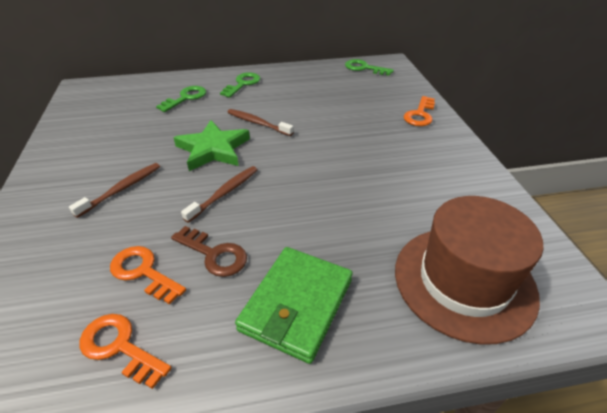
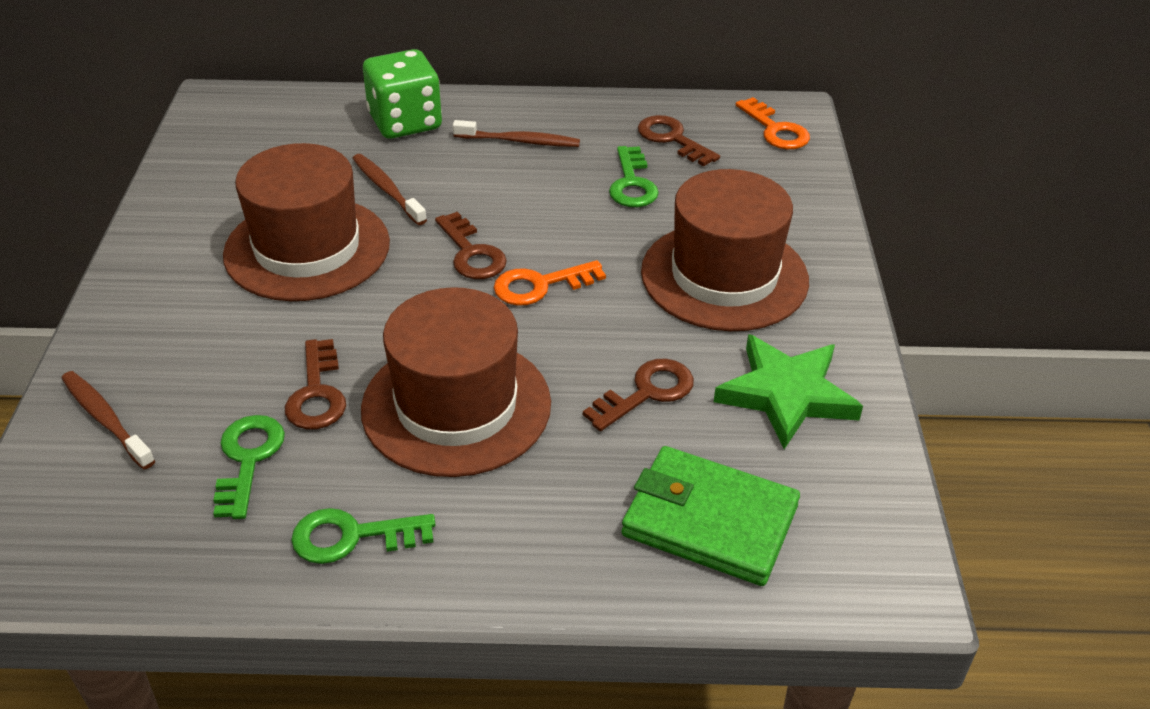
brown hat: [395,196,543,345] = 1 -> [223,143,390,301] [361,287,551,477] [641,169,809,331] = 3
brown key: [171,226,247,277] = 1 -> [285,339,346,429] [435,212,507,279] [583,359,694,431] [638,115,720,166] = 4
green dice: none = 0 -> [363,49,442,139] = 1
orange key: [79,314,171,389] [110,246,186,305] [403,96,435,126] = 3 -> [494,260,606,306] [736,97,810,149] = 2

